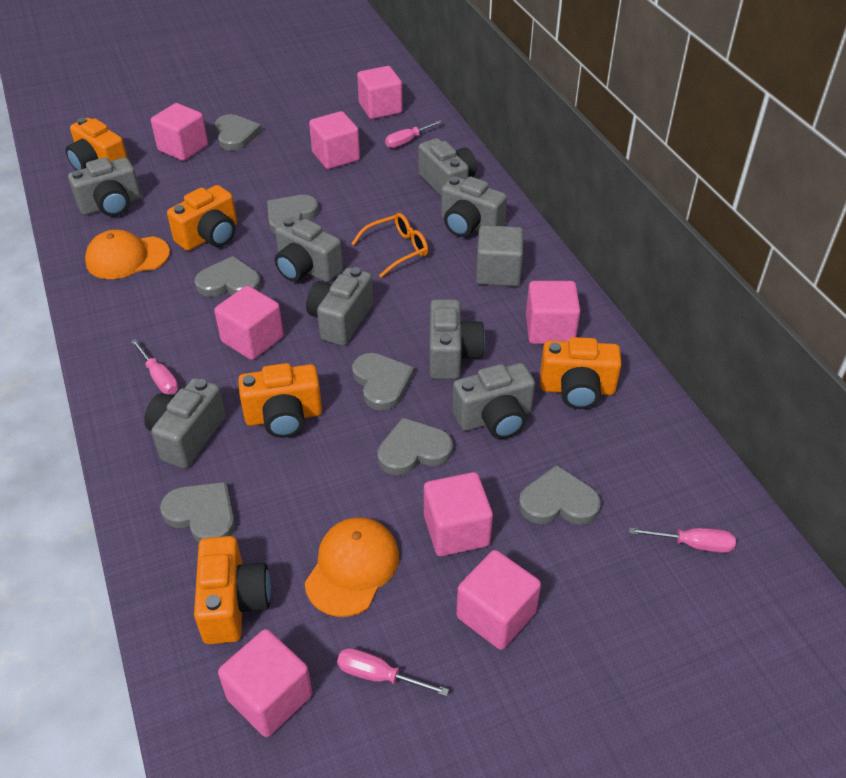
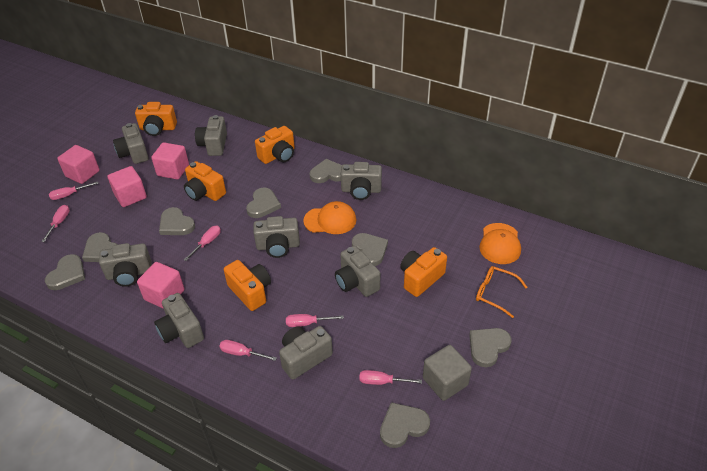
grey heart: [160,482,235,543] [195,256,261,297] [215,114,262,151] [267,195,319,234] [352,353,414,411] [377,417,453,475] [519,465,601,525] = 7 -> [45,254,85,290] [82,232,118,262] [159,207,195,235] [246,188,281,218] [310,159,342,183] [352,233,388,266] [380,402,430,448] [469,328,511,367] = 8
pink cube: [151,103,208,161] [214,286,284,360] [218,629,312,737] [309,111,360,169] [357,66,403,119] [424,472,493,556] [456,550,541,650] [526,281,580,344] = 8 -> [57,145,100,184] [108,166,147,207] [137,262,184,309] [151,142,189,179] = 4
pink screwdriver: [131,339,178,395] [337,648,449,696] [385,120,443,148] [629,528,736,553] = 4 -> [41,205,70,242] [49,182,99,200] [184,226,221,261] [219,340,277,361] [286,314,344,327] [359,370,422,385] = 6

